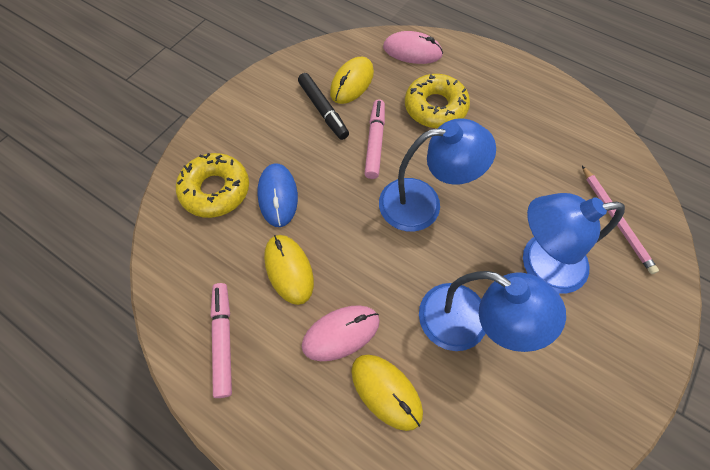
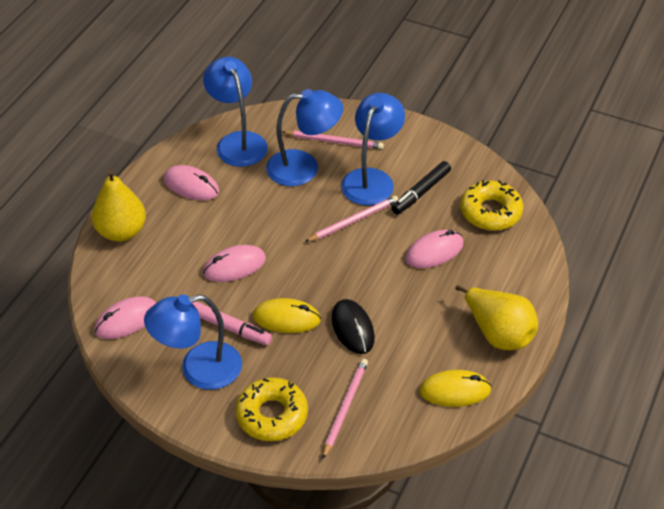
black mouse: none = 0 -> [332,299,375,354] = 1
blue lamp: [379,118,496,232] [419,271,566,352] [523,193,625,293] = 3 -> [144,294,242,390] [203,57,268,167] [266,89,343,186] [341,93,405,205] = 4
blue mouse: [257,163,298,227] = 1 -> none = 0
pink marker: [210,283,232,398] [364,99,385,179] = 2 -> [192,301,272,345] = 1
pink mouse: [302,305,380,361] [383,31,443,64] = 2 -> [94,296,156,339] [164,165,219,200] [203,245,266,282] [406,230,463,268] = 4
pink pencil: [582,166,659,274] = 1 -> [282,131,384,149] [305,196,398,242] [323,359,368,458] = 3
yellow mouse: [264,235,314,305] [330,57,374,104] [351,355,423,431] = 3 -> [253,298,321,333] [419,370,492,407] = 2
yellow pear: none = 0 -> [91,170,146,242] [455,285,538,350] = 2

